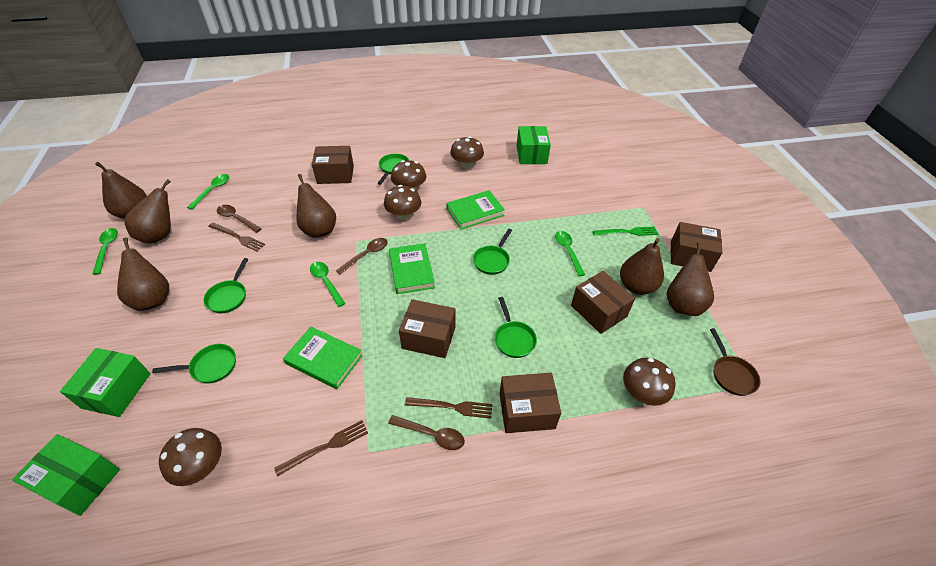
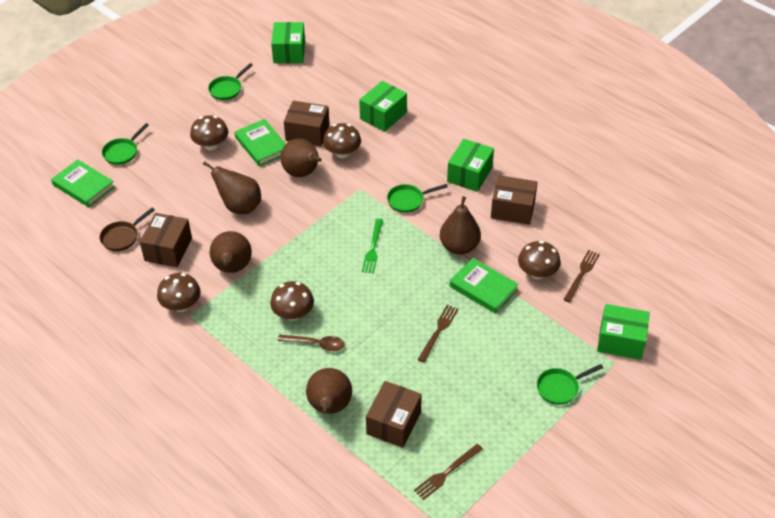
brown box: [312,146,354,184] [399,299,456,358] [499,373,561,433] [571,271,635,334] [671,222,723,272] = 5 -> [140,213,192,267] [284,101,330,146] [366,381,422,448] [491,175,538,225] = 4
brown pear: [95,162,147,219] [117,237,169,311] [125,179,171,244] [296,174,336,238] [620,238,664,295] [667,242,714,316] = 6 -> [203,161,261,214] [210,231,252,273] [280,139,321,177] [306,368,352,414] [440,196,481,254] = 5
brown spoon: [217,205,262,233] [336,238,388,274] [388,415,465,450] = 3 -> [278,335,344,351] = 1
green box: [12,434,120,516] [60,348,151,417] [517,126,551,164] = 3 -> [271,22,305,63] [359,81,407,132] [447,139,494,192] [597,304,650,360] = 4
green pan: [152,344,236,384] [203,258,248,313] [378,153,409,185] [473,229,512,275] [495,297,537,358] = 5 -> [102,123,149,165] [208,63,253,100] [387,184,448,213] [537,364,603,405] = 4
green spoon: [92,228,118,275] [187,174,229,210] [310,262,346,307] [555,231,585,276] = 4 -> none = 0

